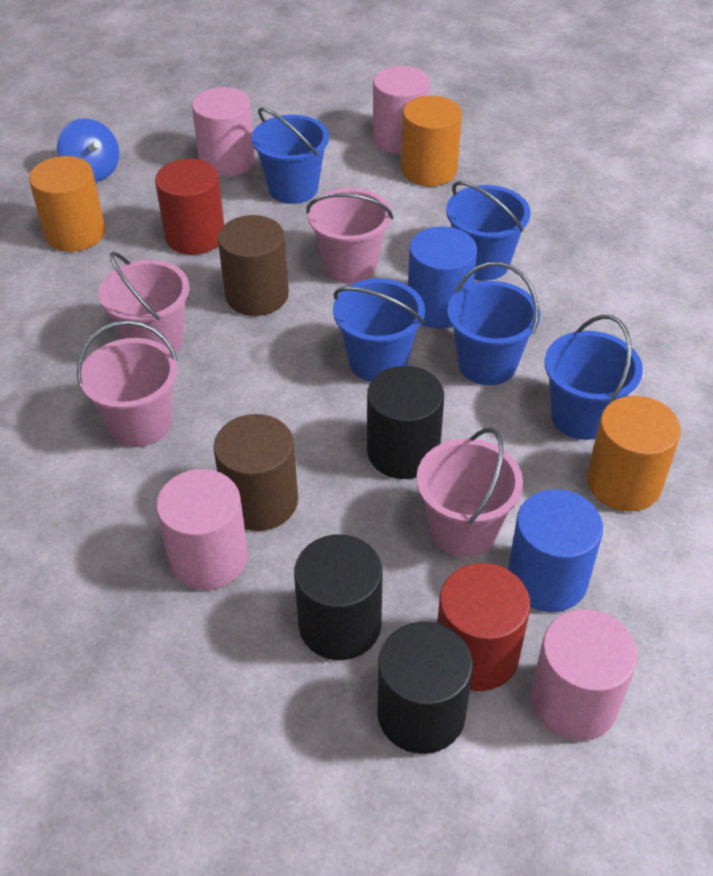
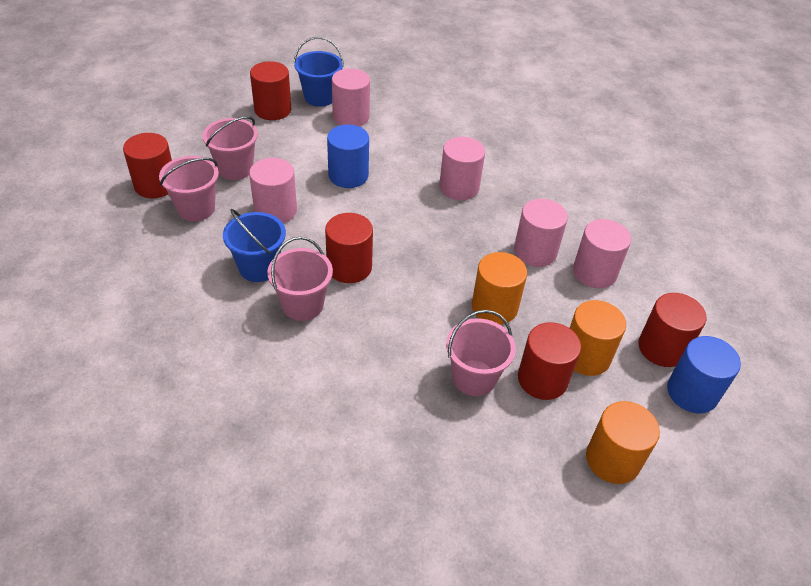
black cylinder: [294,535,383,660] [367,366,444,479] [377,622,473,754] = 3 -> none = 0
blue bucket: [251,107,329,204] [333,278,425,382] [446,181,531,281] [447,262,540,385] [544,315,643,440] = 5 -> [223,209,286,282] [294,37,344,107] = 2
blue spinning top: [57,119,119,182] = 1 -> none = 0
brown cylinder: [213,414,298,531] [218,215,289,316] = 2 -> none = 0
pink cylinder: [156,469,248,590] [192,87,255,177] [373,66,430,154] [531,609,638,741] = 4 -> [249,158,297,223] [332,68,370,126] [439,137,485,200] [514,199,568,267] [573,219,631,288] = 5
red cylinder: [155,159,224,255] [437,563,530,691] = 2 -> [123,133,172,198] [250,61,291,120] [325,213,373,283] [518,322,581,400] [638,293,706,367] = 5

